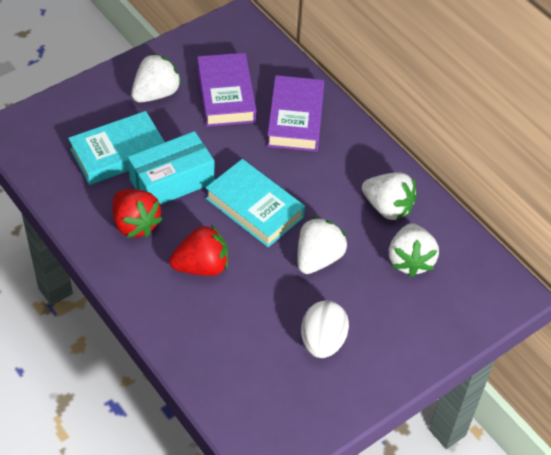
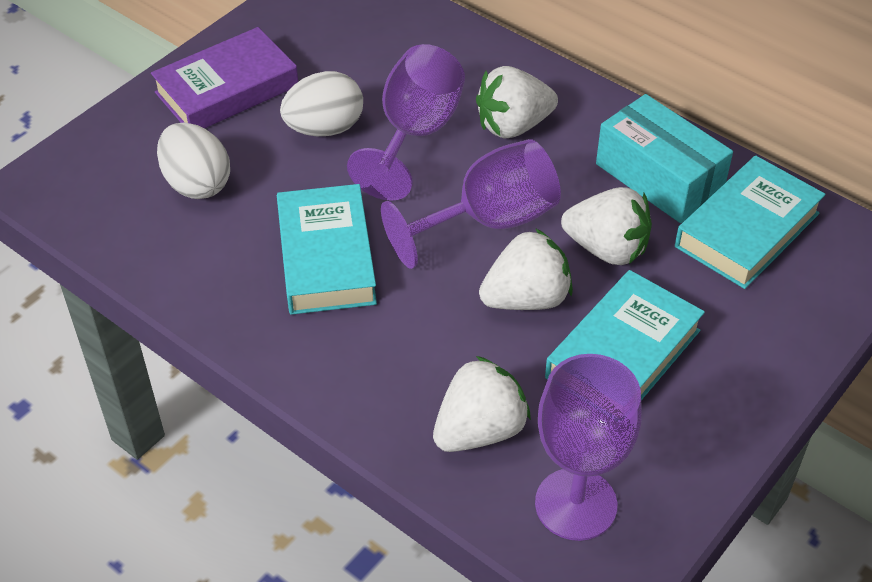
purple book: [197,53,257,127] [267,75,324,152] = 2 -> [151,27,298,128] = 1
purple goblet: none = 0 -> [347,44,465,201] [381,139,561,269] [535,354,642,541] = 3
red strawberry: [112,189,163,238] [169,225,228,276] = 2 -> none = 0
turquoise book: [68,111,165,185] [206,159,305,247] = 2 -> [277,184,377,315] [545,270,705,400] [675,155,825,289] = 3
white egg: [301,301,349,358] = 1 -> [157,122,230,199] [280,71,363,136] = 2

